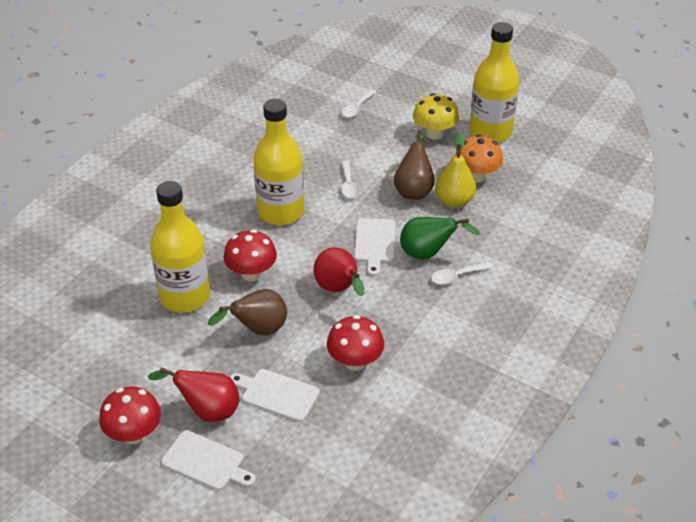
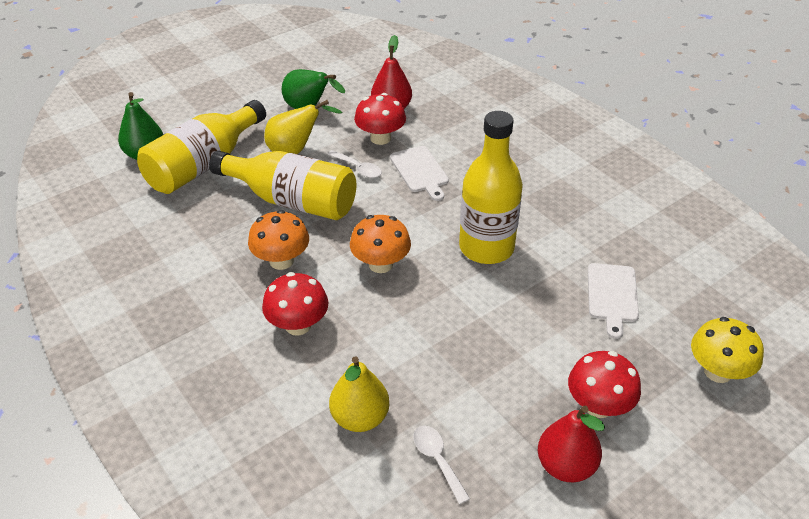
brown pear: [208,289,287,336] [394,130,435,200] = 2 -> none = 0
green pear: [400,217,480,260] = 1 -> [118,92,163,160] [282,69,345,109] = 2
orange mushroom: [455,134,503,183] = 1 -> [248,210,309,270] [350,215,411,273] = 2
white cutting board: [161,430,256,491] [230,369,320,422] [354,218,395,276] = 3 -> [390,146,449,201] [588,263,639,339] = 2
white spoon: [341,89,376,118] [341,161,359,198] [431,262,492,285] = 3 -> [327,150,382,178] [413,425,470,504] = 2
yellow pear: [435,132,476,208] = 1 -> [264,100,342,154] [329,356,389,432] = 2

